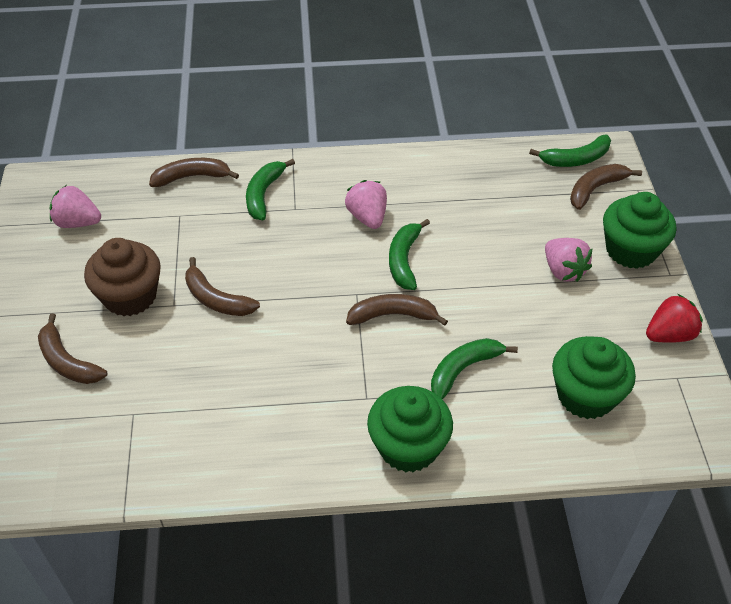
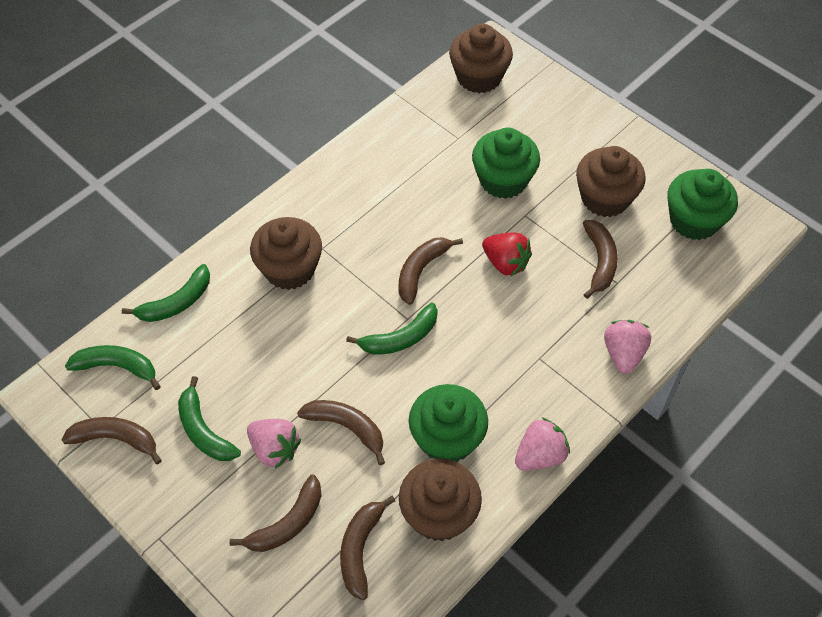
brown banana: [38,313,107,384] [149,158,239,187] [185,257,260,316] [346,294,448,326] [570,164,642,210] = 5 -> [61,417,162,464] [230,475,322,552] [297,400,385,465] [340,496,395,600] [399,237,463,305] [583,220,618,299] = 6
brown cupcake: [84,238,161,317] = 1 -> [250,217,322,290] [399,459,482,541] [449,24,513,93] [576,146,645,217] = 4

